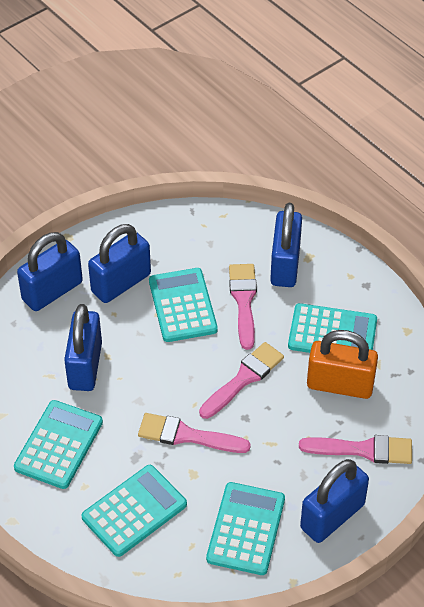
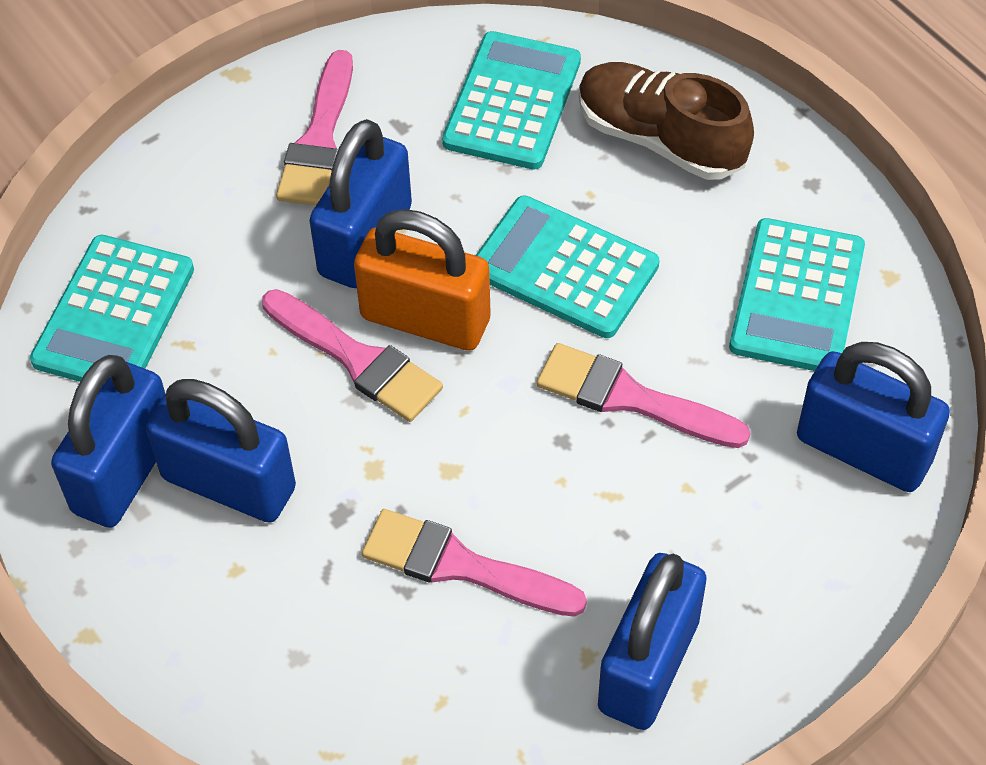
brown shoe: none = 0 -> [579,62,754,180] = 1
turquoise calculator: [14,400,103,489] [81,465,187,557] [149,268,218,342] [206,482,285,575] [288,303,377,353] = 5 -> [30,235,194,382] [442,31,581,170] [475,195,659,338] [729,218,865,371] = 4

